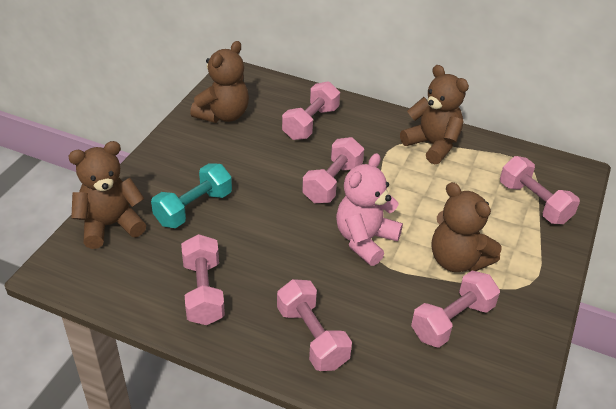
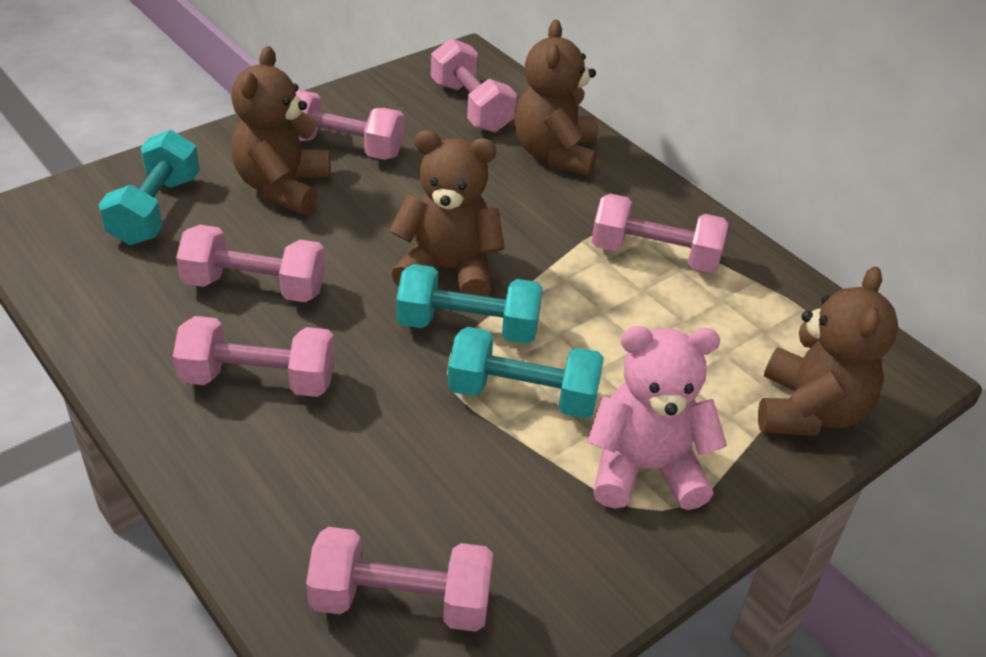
turquoise dumbbell: [151,163,232,228] = 1 -> [99,130,200,245] [396,264,543,344] [447,327,604,418] = 3

